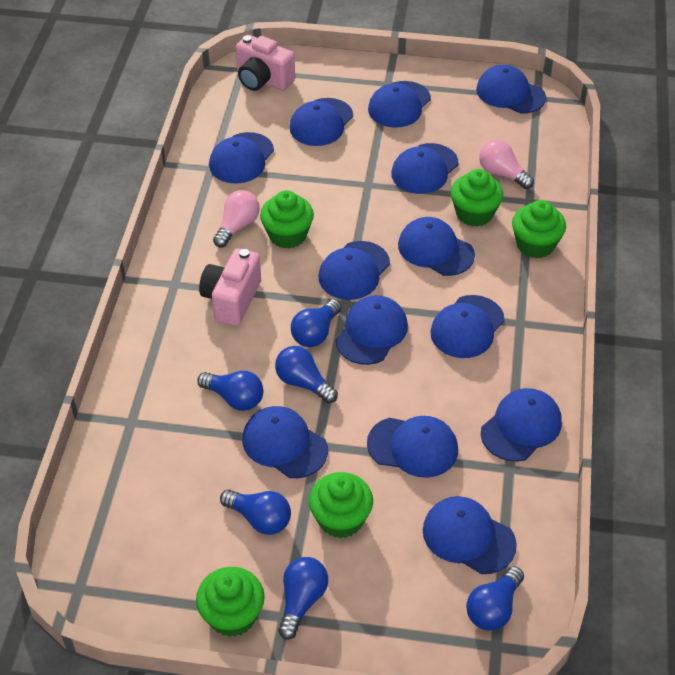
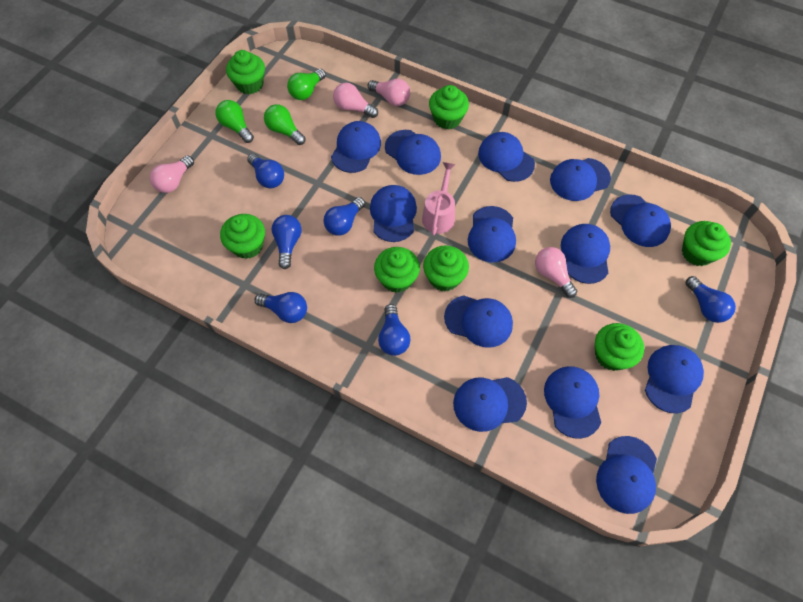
green cupcake: [196,567,265,637] [260,190,314,248] [309,472,373,538] [451,169,503,227] [512,200,566,258] = 5 -> [220,214,265,259] [226,50,265,94] [374,247,420,293] [423,245,469,291] [429,85,469,129] [595,323,644,371] [682,221,731,266] = 7
green light bulb: none = 0 -> [216,100,254,143] [264,104,306,145] [287,69,326,100] = 3
pink camera: [199,248,261,326] [236,35,295,91] = 2 -> none = 0
pink light bulb: [213,190,260,247] [479,140,534,189] = 2 -> [150,156,194,193] [333,83,378,118] [368,79,410,106] [535,247,577,298] = 4
pink watering can: none = 0 -> [422,162,456,235] = 1

